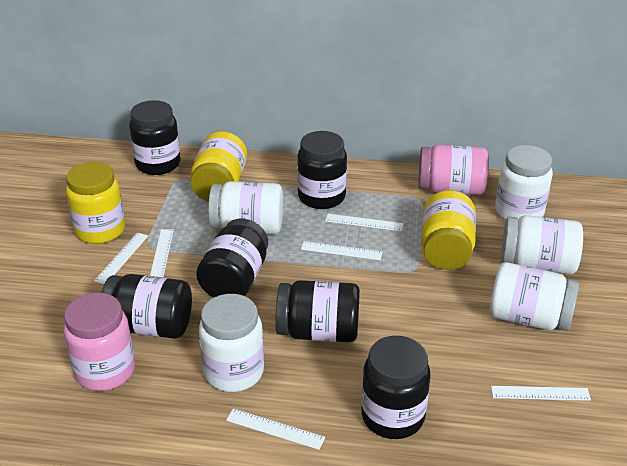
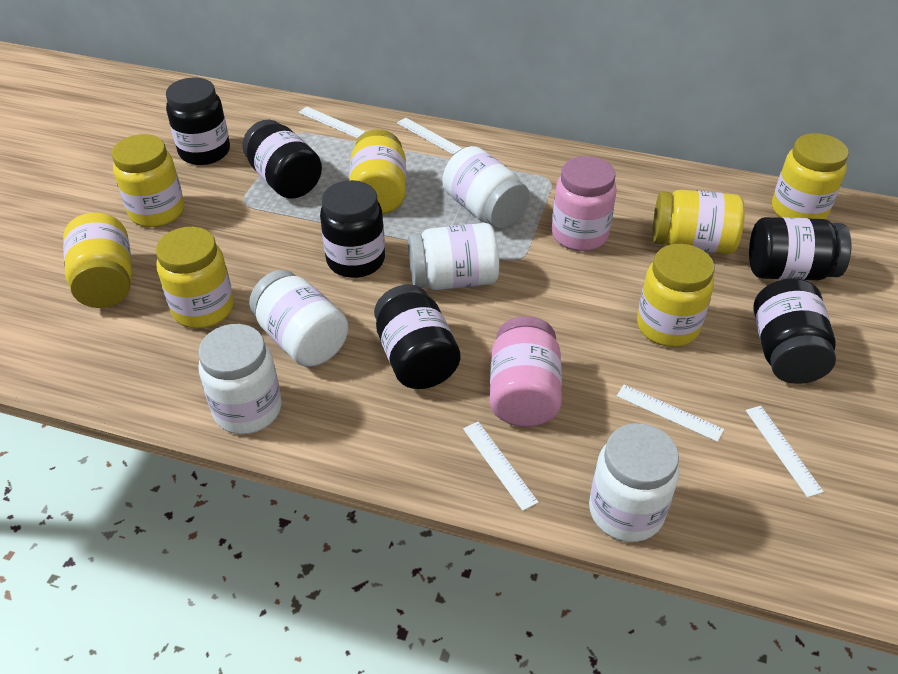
white ruler: [94,233,148,284] [150,229,174,277] [226,408,325,450] [301,241,382,260] [325,214,404,231] [491,386,591,401] = 6 -> [298,106,365,138] [397,117,462,155] [463,422,539,511] [617,385,724,442] [746,406,824,497] = 5
yellow jar: [66,162,125,244] [190,131,247,201] [421,190,476,270] = 3 -> [63,213,133,308] [112,134,184,227] [156,227,234,328] [349,129,406,214] [637,244,714,347] [652,190,745,254] [772,133,849,219] = 7

